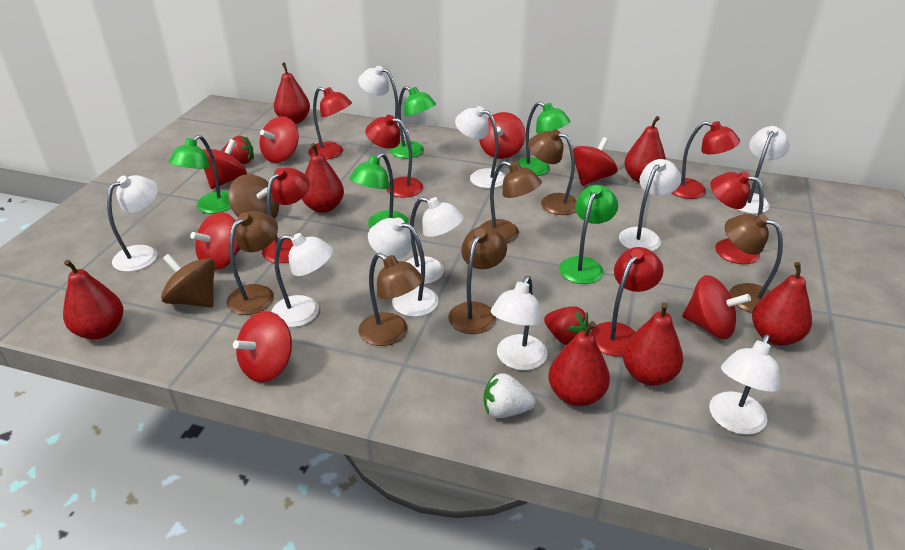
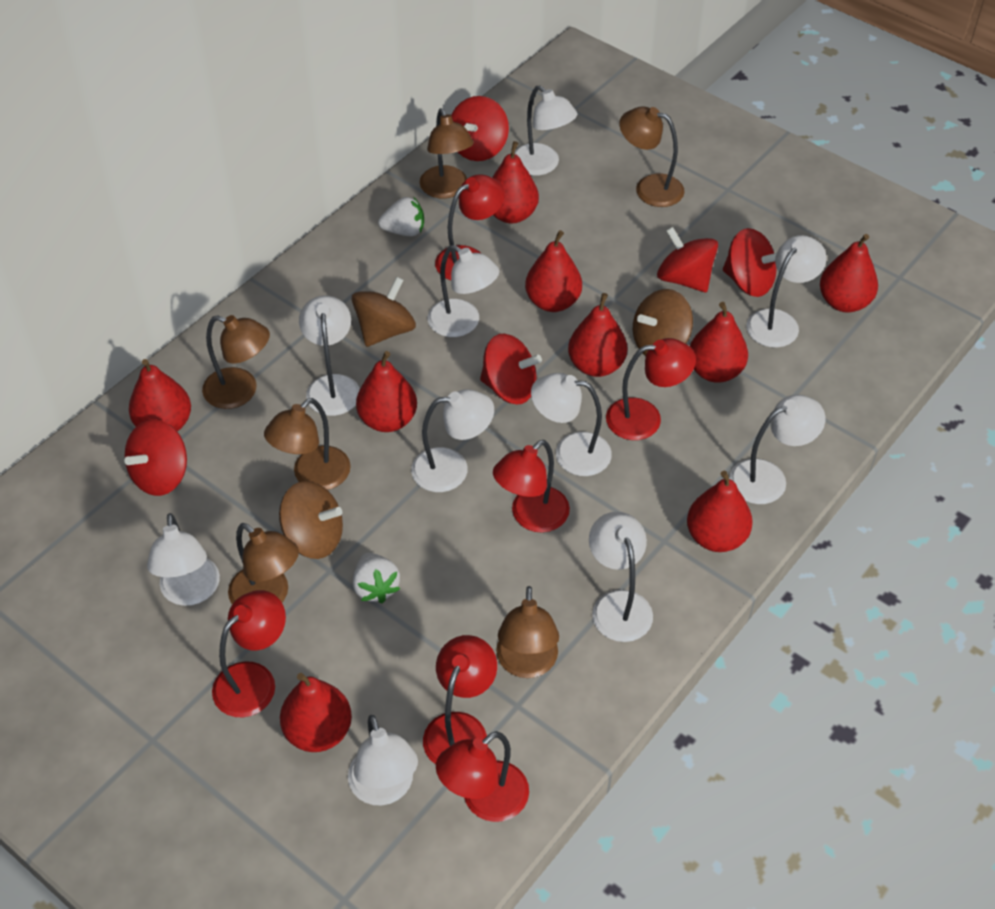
brown spinning top: [161,254,215,308] [228,174,279,219] = 2 -> [279,481,343,559] [352,277,416,347] [633,289,693,356] = 3
green lamp: [169,135,231,214] [349,153,408,228] [390,86,436,158] [517,102,570,176] [559,185,618,284] = 5 -> none = 0
red pear: [63,260,123,339] [274,62,310,124] [302,143,344,213] [548,321,610,406] [623,302,683,386] [624,116,666,183] [752,262,812,346] = 7 -> [129,359,191,431] [280,673,352,752] [356,351,417,432] [492,141,539,223] [525,230,582,312] [568,293,627,377] [687,471,753,552] [690,302,748,383] [820,234,878,313] = 9
red spinning top: [190,212,240,270] [203,139,247,189] [233,311,292,383] [259,116,299,163] [479,112,526,159] [573,137,618,186] [682,275,751,339] = 7 -> [124,419,187,496] [451,96,509,161] [480,334,542,405] [657,227,718,292] [723,228,777,297] = 5
red strawberry: [221,136,254,164] [544,306,588,345] = 2 -> none = 0
white strawberry: [484,372,536,418] = 1 -> [353,553,400,603] [378,196,424,236] = 2

